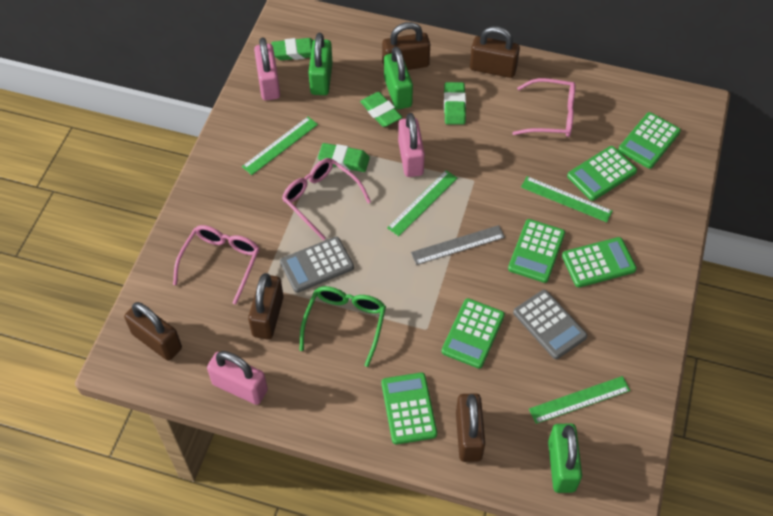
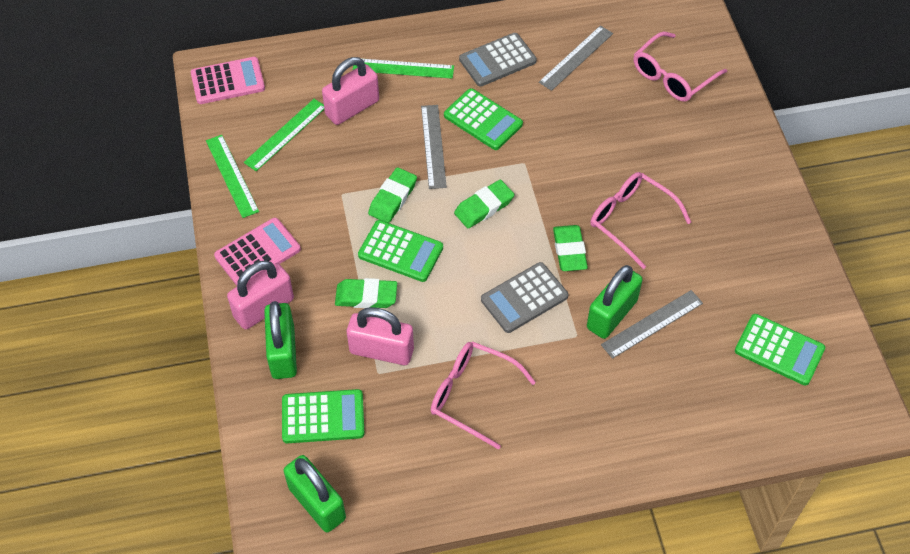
brown padlock: [124,302,182,361] [248,273,284,340] [382,22,430,70] [456,393,485,462] [470,26,520,78] = 5 -> none = 0
green calculator: [381,373,437,444] [441,298,505,368] [508,219,565,283] [562,237,637,288] [567,146,637,201] [618,112,681,169] = 6 -> [282,389,364,443] [358,220,443,282] [444,88,523,150] [735,314,825,385] = 4
green glasses: [300,286,386,367] = 1 -> none = 0
green ruler: [242,117,318,175] [387,170,457,236] [521,176,612,222] [529,376,630,424] = 4 -> [206,135,259,218] [244,99,324,171] [353,59,454,79] = 3
grey ruler: [411,225,505,265] = 1 -> [421,105,447,189] [539,26,613,91] [601,290,703,359] = 3
pink calculator: none = 0 -> [191,57,265,104] [214,218,301,286] = 2

